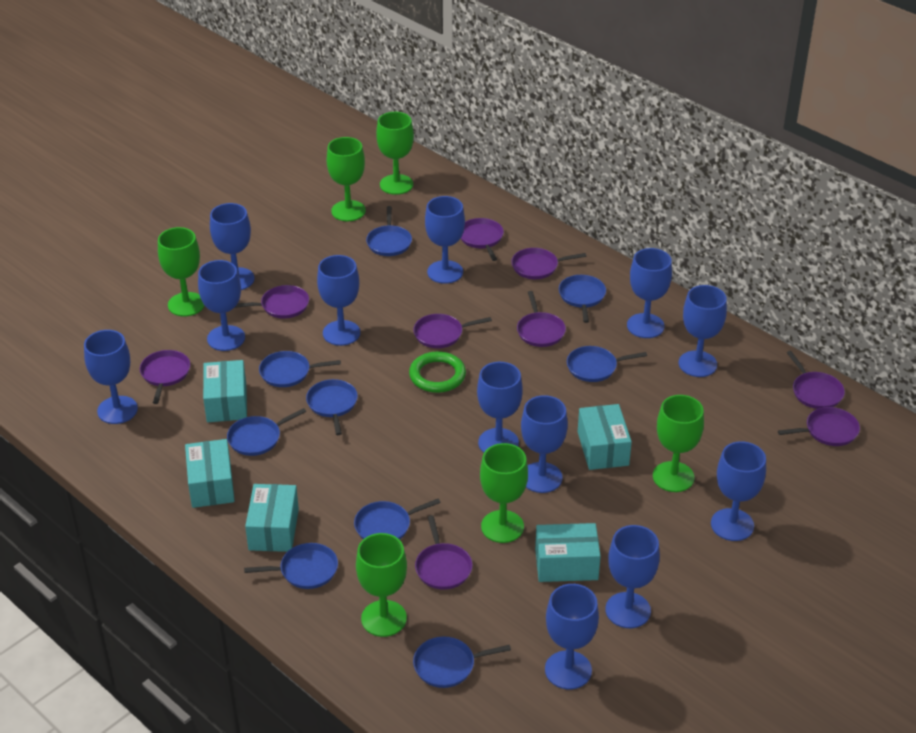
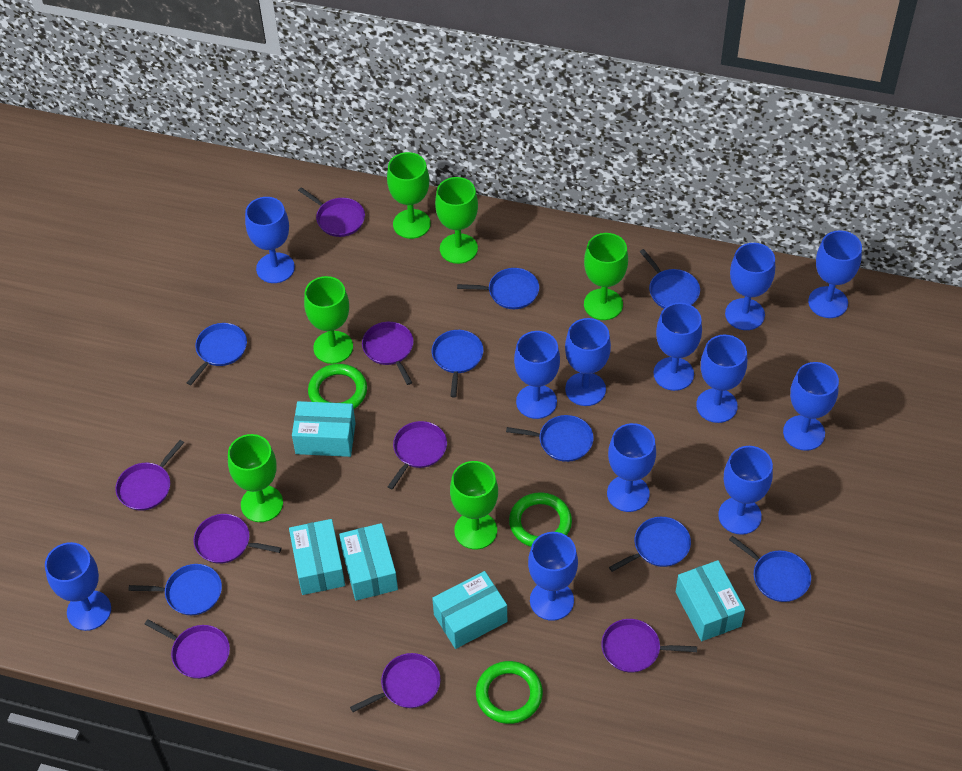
blue pan: [227,408,306,456] [244,543,338,589] [259,351,341,387] [306,379,358,435] [354,499,441,540] [366,206,412,256] [413,637,511,688] [559,275,606,323] [567,346,647,382] = 9 -> [128,564,222,615] [187,323,247,385] [432,330,483,397] [457,268,539,309] [506,415,594,462] [609,517,691,572] [640,249,700,308] [729,536,811,602] = 8
green ring: [409,351,466,393] = 1 -> [308,364,367,409] [476,661,543,724] [509,492,572,547] = 3
purple pan: [140,350,190,404] [235,285,309,319] [413,314,492,348] [415,515,473,590] [460,218,504,261] [511,248,586,279] [517,291,566,347] [778,407,860,446] [787,351,845,409] = 9 -> [115,440,184,511] [145,619,230,679] [193,514,281,564] [298,187,365,237] [350,653,441,712] [362,322,414,385] [388,421,447,489] [601,619,697,673] = 8

